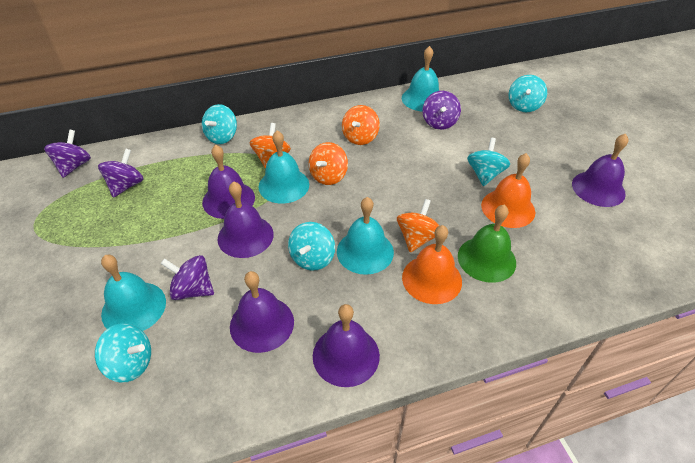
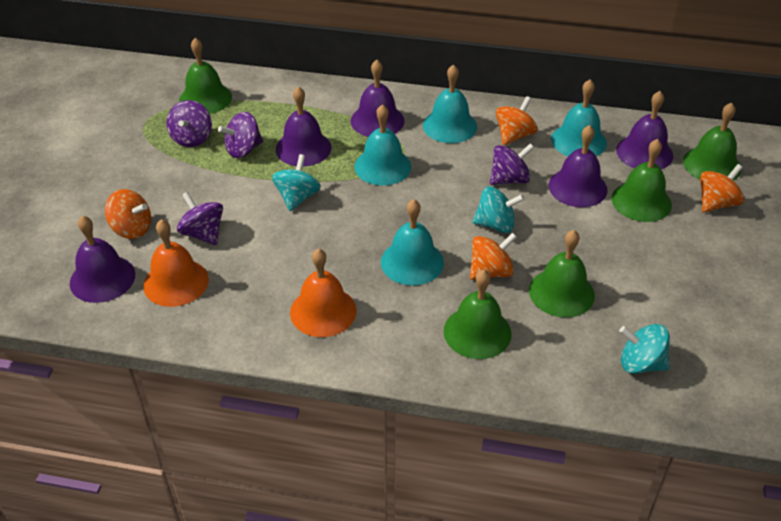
green bell: [458,205,516,283] = 1 -> [179,38,232,114] [443,270,512,359] [529,230,595,318] [611,139,672,222] [683,103,741,181] = 5
turquoise spinning top: [95,323,151,383] [202,104,237,144] [288,222,335,271] [467,138,510,186] [509,75,547,112] = 5 -> [272,154,321,211] [472,186,525,233] [619,324,670,374] = 3

